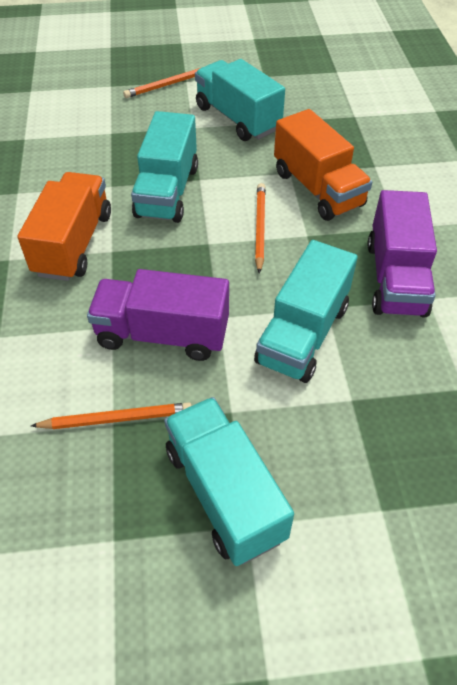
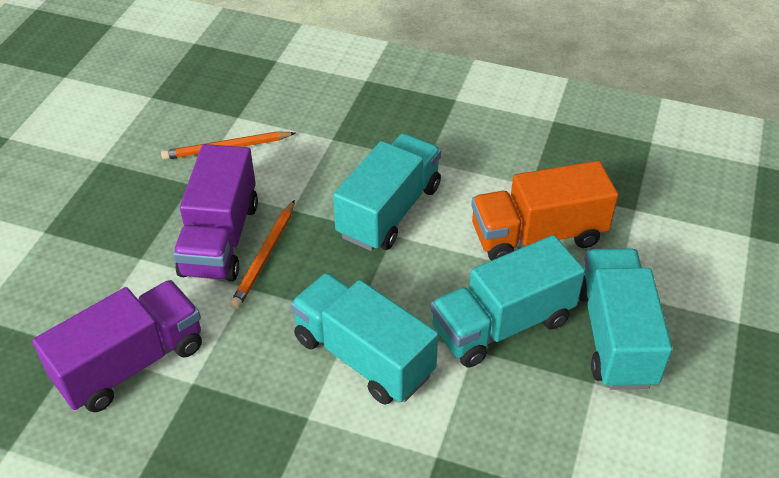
orange pencil: [31,402,192,429] [123,68,200,98] [255,183,266,274] = 3 -> [161,131,296,160] [230,200,295,309] = 2
orange truck: [17,172,111,281] [274,109,372,221] = 2 -> [471,161,618,261] = 1

